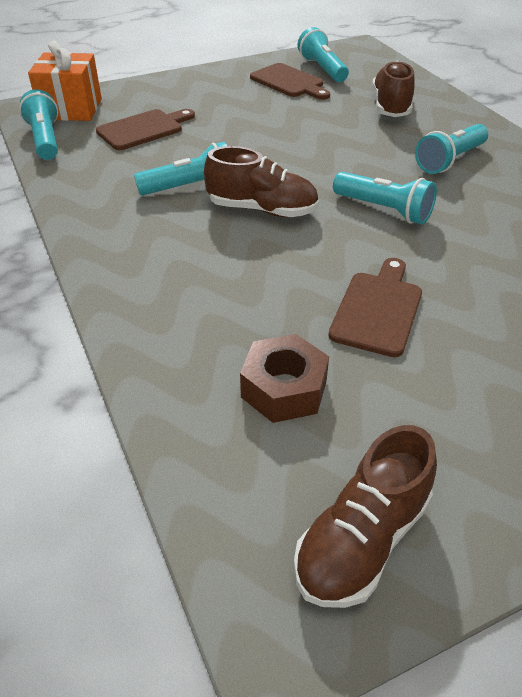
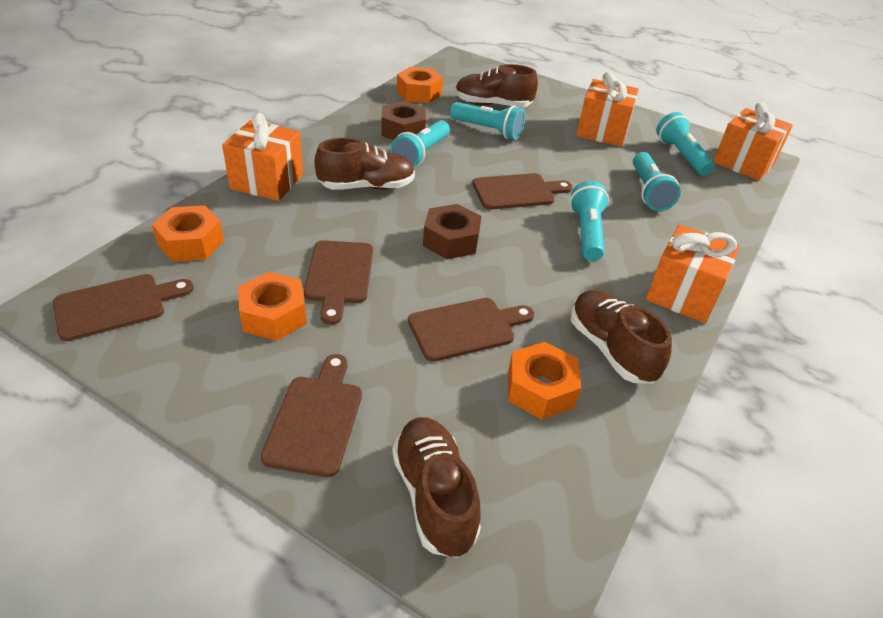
brown cutting board: [96,109,195,150] [250,63,330,100] [328,258,422,357] = 3 -> [53,274,194,341] [261,354,362,477] [304,240,373,325] [408,298,534,362] [472,173,573,210] = 5
brown nut: [240,334,329,423] = 1 -> [381,101,426,140] [423,204,481,259] = 2
brown shoe: [204,146,319,217] [294,425,437,608] [372,61,415,117] = 3 -> [315,138,415,190] [392,417,481,558] [455,64,538,107] [571,290,672,384] = 4
orange gift: [28,41,102,121] = 1 -> [222,113,303,201] [576,72,639,147] [646,224,740,323] [714,102,793,181] = 4
orange nut: none = 0 -> [152,205,224,262] [238,272,307,341] [397,67,443,103] [508,342,581,420] = 4

